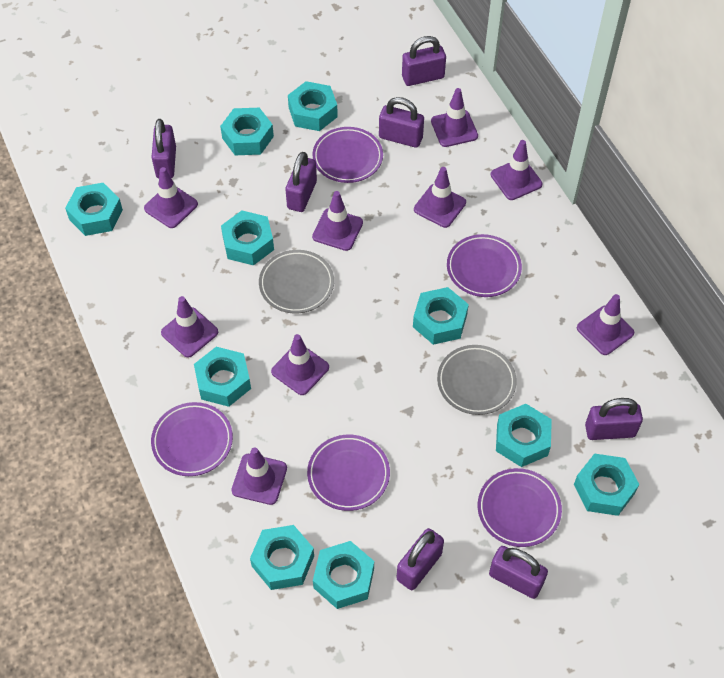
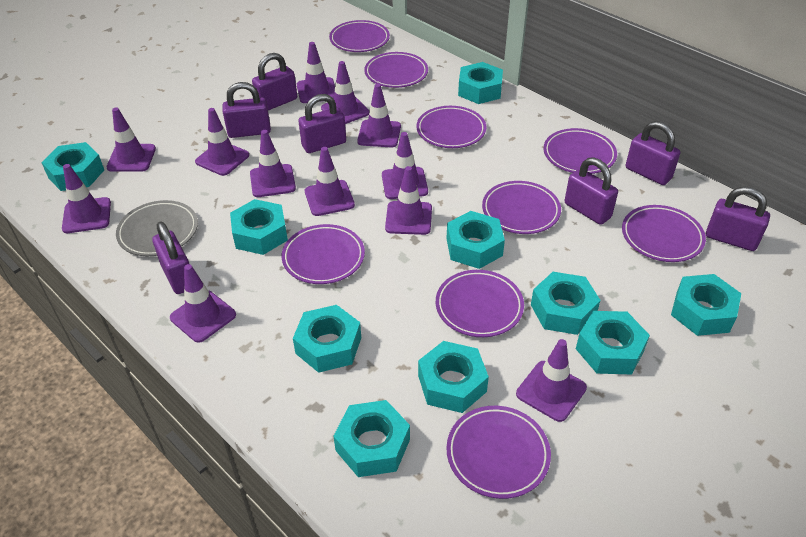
grey plate: [259,250,334,314] [437,345,517,415] = 2 -> [116,200,198,256] = 1
purple plate: [151,402,233,476] [307,435,390,511] [312,127,383,183] [447,234,522,297] [478,468,562,547] = 5 -> [282,224,365,284] [329,20,390,52] [364,52,428,88] [416,106,486,148] [436,270,524,337] [446,406,551,499] [482,181,561,234] [544,128,617,174] [622,205,706,262] = 9
purple traffic cone: [144,167,198,228] [161,296,218,357] [231,447,287,505] [271,334,329,395] [312,191,363,251] [414,167,466,228] [431,88,478,147] [491,140,542,200] [577,294,634,355] = 9 -> [62,164,111,233] [106,107,156,172] [170,264,236,343] [195,108,249,176] [250,130,296,197] [297,42,335,103] [305,147,355,216] [321,61,369,124] [357,84,401,147] [382,132,428,199] [385,166,432,235] [516,339,587,422] = 12

